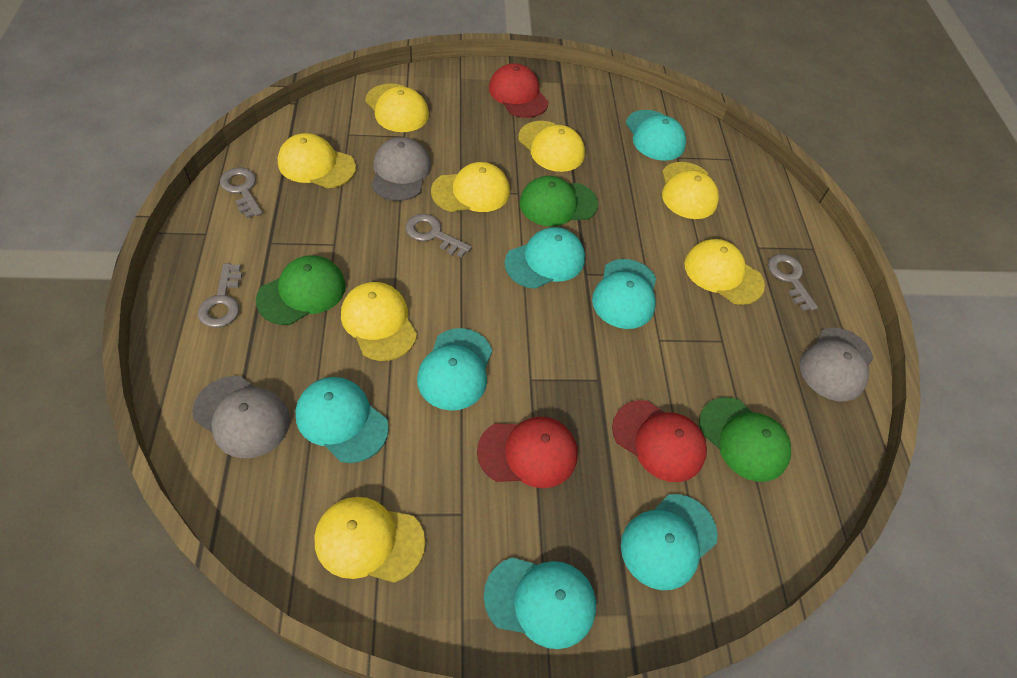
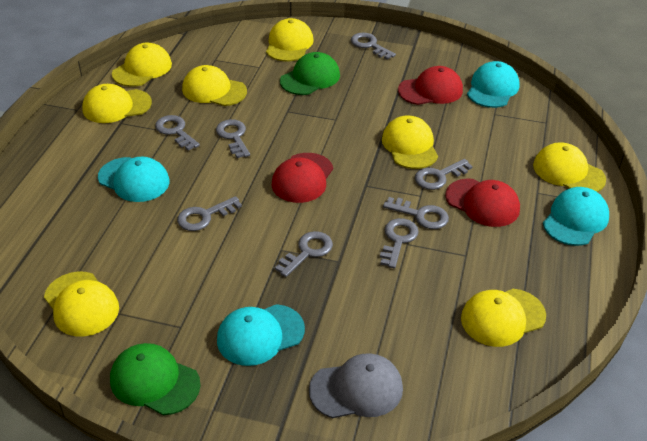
green cap: [256,255,346,325] [519,176,598,226] [699,397,791,482] = 3 -> [110,343,201,415] [280,52,340,95] = 2
grey cap: [192,376,290,458] [371,137,431,201] [800,328,873,401] = 3 -> [309,353,403,418] = 1
grey key: [198,263,242,328] [220,167,263,218] [406,214,472,257] [768,254,818,311] = 4 -> [155,115,200,151] [177,196,242,231] [216,119,250,158] [275,231,333,277] [351,33,396,60] [380,218,419,268] [383,197,449,229] [415,159,473,190] = 8
turquoise cap: [295,377,389,463] [417,328,492,411] [484,557,596,649] [505,227,585,289] [592,259,656,329] [621,494,718,590] [626,110,686,161] = 7 -> [98,157,169,202] [217,304,305,366] [467,61,520,108] [543,187,609,246] = 4

